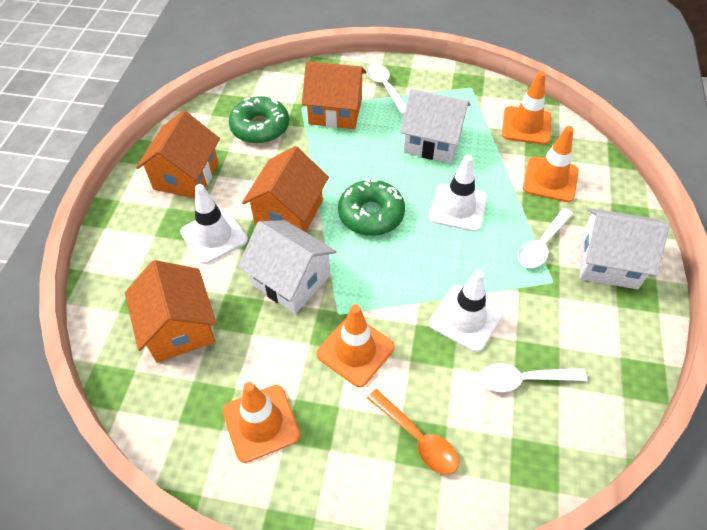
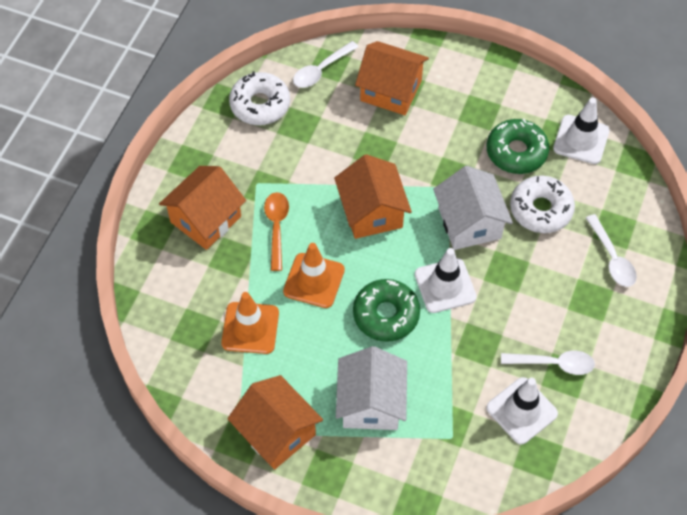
orange traffic cone: [223,382,300,463] [316,304,395,387] [502,71,551,145] [523,126,579,202] = 4 -> [221,292,279,354] [283,243,345,308] = 2
white donut: none = 0 -> [229,71,290,125] [510,176,575,233] = 2
white house: [238,220,337,314] [400,89,471,163] [580,208,669,290] = 3 -> [336,346,407,430] [433,166,513,250] = 2

